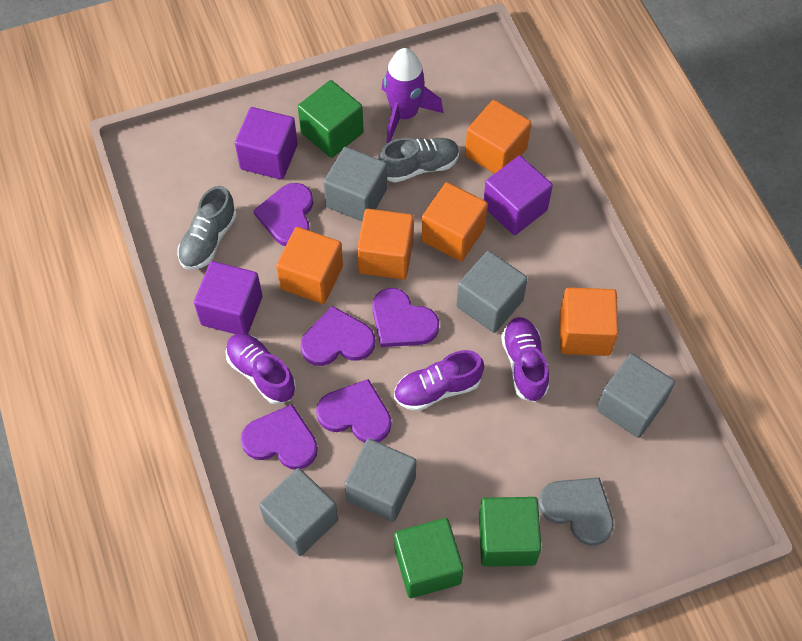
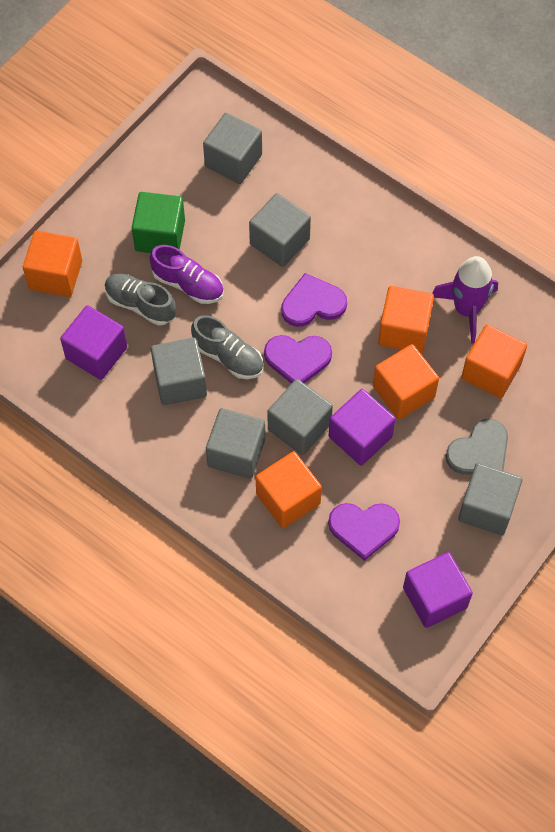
green cube: [298,80,364,158] [394,518,464,598] [479,497,542,567] = 3 -> [132,192,185,253] = 1
grey cube: [259,468,338,556] [323,147,387,222] [345,439,416,522] [456,251,528,333] [596,353,675,438] = 5 -> [151,337,207,405] [203,113,262,184] [206,408,265,479] [249,193,311,267] [267,379,333,455] [458,463,522,535] = 6
purple heart: [241,404,318,469] [253,183,313,246] [301,306,375,366] [316,379,391,443] [372,288,439,347] = 5 -> [264,335,332,384] [281,273,347,327] [328,503,400,561] = 3
purple shoe: [225,333,296,404] [394,350,484,411] [501,317,549,402] = 3 -> [150,245,224,304] = 1

